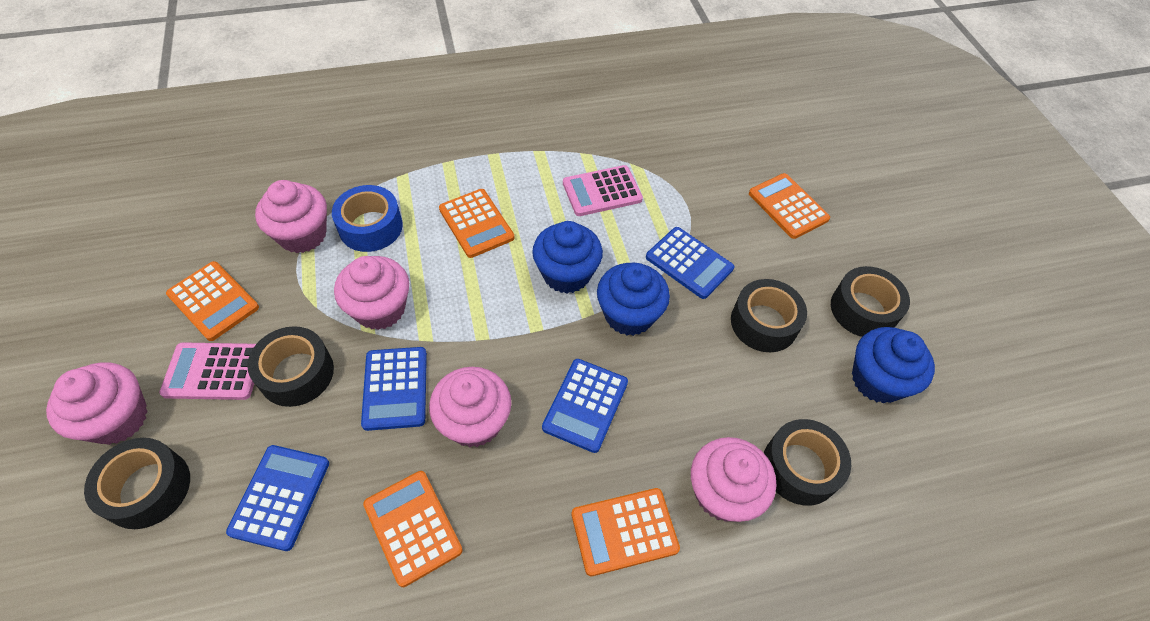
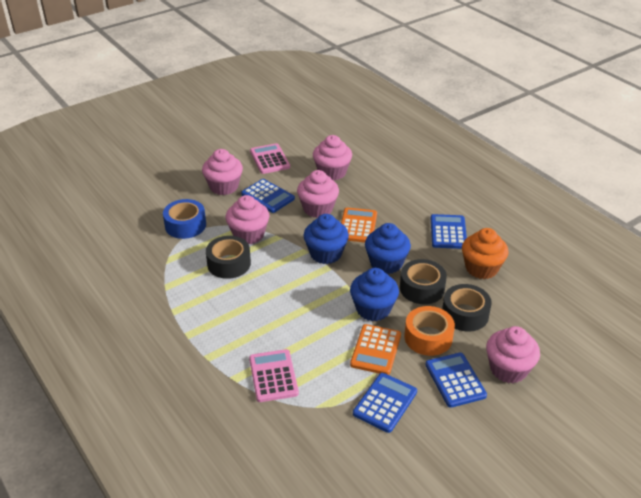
black tape: [84,438,190,529] [247,326,334,407] [731,279,807,352] [764,419,851,506] [831,266,910,337] = 5 -> [206,236,251,279] [400,259,447,304] [442,284,492,332] = 3
orange calculator: [166,261,259,341] [363,471,463,587] [439,189,515,258] [572,488,680,576] [749,173,830,239] = 5 -> [341,207,377,243] [350,324,401,375] = 2
orange cupcake: none = 0 -> [462,228,509,279] = 1
orange tape: none = 0 -> [404,306,455,356] = 1

